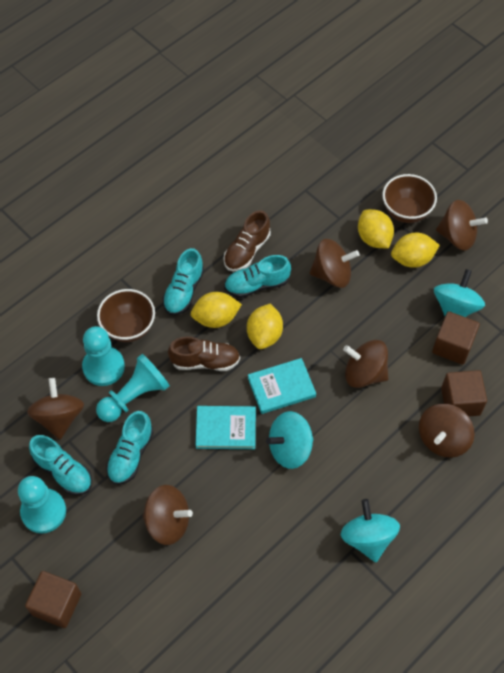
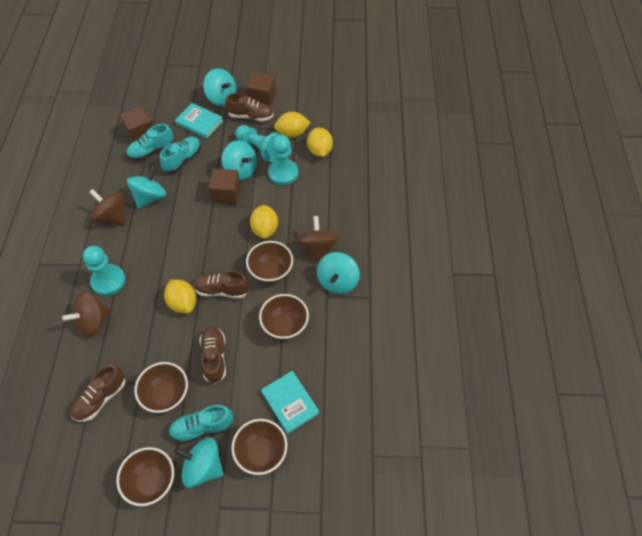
brown bowl: [97,289,155,342] [382,174,437,223] = 2 -> [116,447,174,506] [134,362,188,413] [231,419,288,475] [246,241,293,284] [259,294,309,340] = 5
brown shoe: [168,337,240,371] [224,210,271,271] = 2 -> [71,365,126,422] [193,271,249,299] [200,326,226,384] [225,93,274,122] = 4
brown spinning top: [27,378,84,439] [143,485,193,545] [310,239,359,288] [343,340,388,388] [419,404,475,458] [436,200,488,251] = 6 -> [62,292,111,337] [89,189,126,225] [297,216,339,263] = 3
turquoise shoe: [29,435,92,495] [106,411,154,485] [162,248,204,315] [224,255,291,298] = 4 -> [126,124,174,161] [160,137,201,173] [168,405,233,444] = 3
turquoise spinning top: [266,411,314,469] [341,499,400,562] [434,269,485,317] = 3 -> [127,166,166,209] [174,438,224,488] [203,69,236,106] [221,141,257,180] [317,252,360,294] = 5

